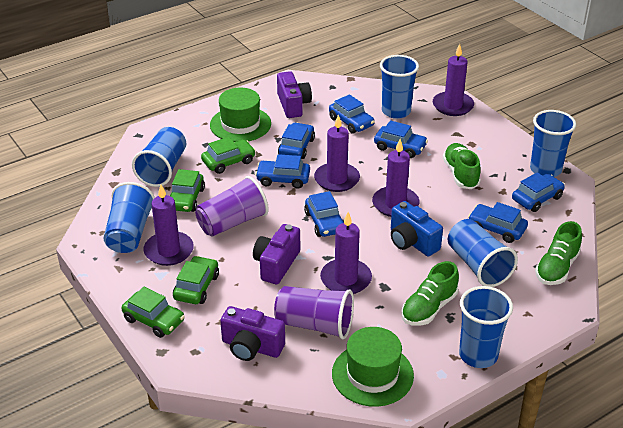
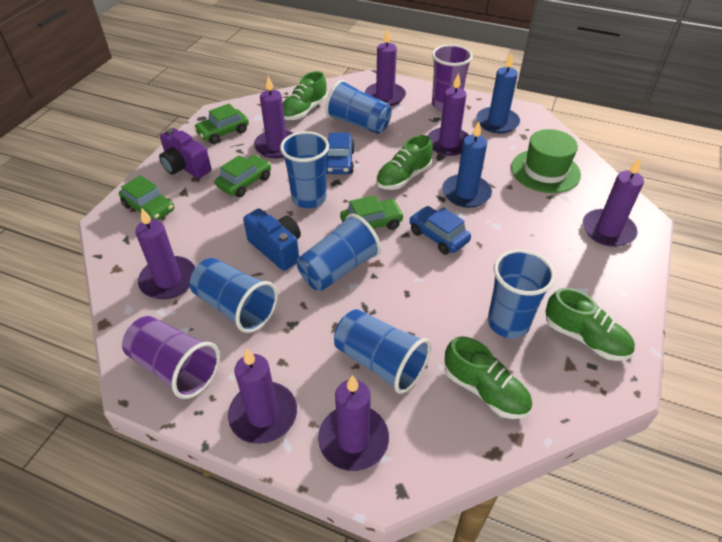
blue candle: none = 0 -> [442,121,492,208] [476,52,520,133] = 2
blue car: [255,154,310,189] [278,122,315,159] [304,191,344,237] [329,94,375,134] [374,120,428,158] [468,202,528,243] [512,172,565,212] = 7 -> [326,133,355,174] [410,206,471,255] = 2
green hat: [210,88,271,142] [332,327,414,407] = 2 -> [511,129,581,193] = 1
green shoe: [401,261,459,326] [443,143,481,189] [535,221,582,285] = 3 -> [283,71,327,120] [376,135,433,190] [444,336,532,419] [545,288,635,361] = 4
purple camera: [220,306,285,361] [253,224,300,285] [277,71,312,118] = 3 -> [159,128,211,178] = 1
purple candle: [143,185,194,266] [314,114,360,192] [320,212,372,294] [372,139,420,217] [433,44,474,116] = 5 -> [135,207,195,299] [228,348,297,444] [254,76,293,158] [318,375,389,471] [365,28,406,106] [428,73,469,156] [583,158,644,247] = 7

